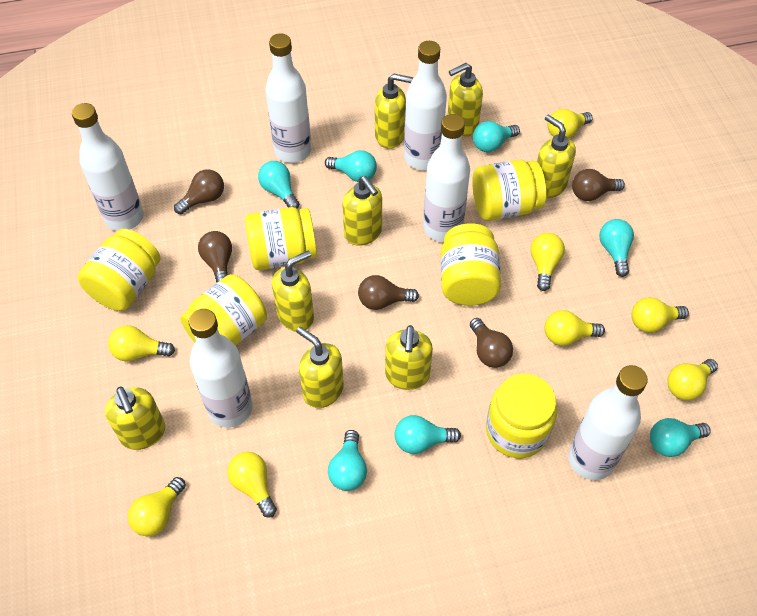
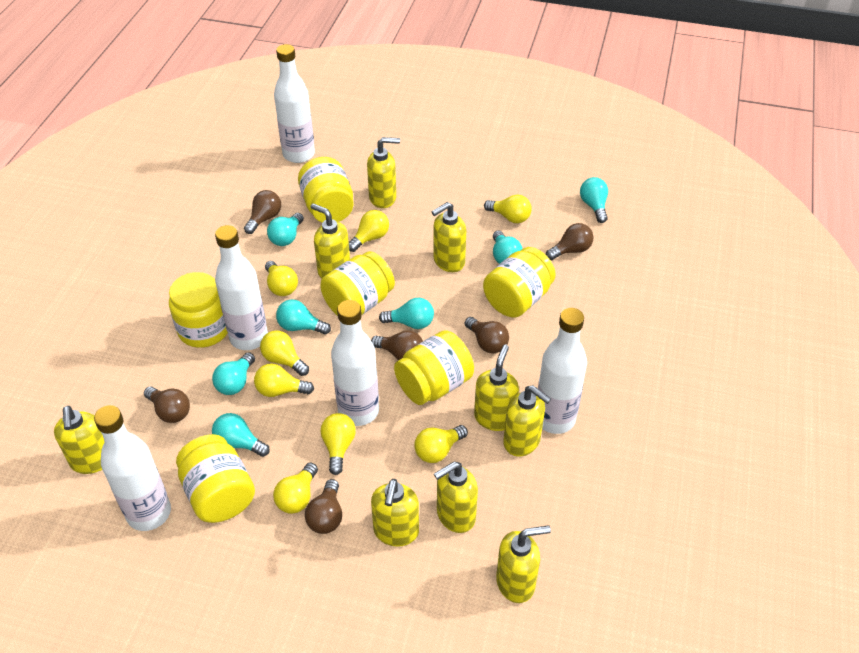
brown light bulb: [174,169,224,214] [198,231,232,283] [358,275,419,310] [470,318,513,368] [572,169,625,201] = 5 -> [144,386,190,423] [244,190,281,234] [305,479,342,534] [371,330,423,360] [465,317,509,353] [546,223,594,260] = 6
white bottle: [72,103,144,231] [189,309,253,428] [265,33,311,163] [404,41,447,170] [423,114,470,242] [568,365,648,480] = 6 -> [94,405,171,531] [215,225,268,350] [274,44,315,163] [331,300,379,426] [538,308,587,434] = 5
yellow soap dispenser: [105,386,165,450] [272,250,314,332] [296,327,344,408] [342,176,382,246] [375,74,413,149] [385,325,433,390] [448,63,483,136] [537,115,576,198] = 8 -> [54,406,104,474] [311,203,350,278] [367,137,400,208] [371,479,419,547] [431,202,466,272] [434,462,478,533] [474,345,519,431] [496,525,551,603] [503,385,551,456] = 9

